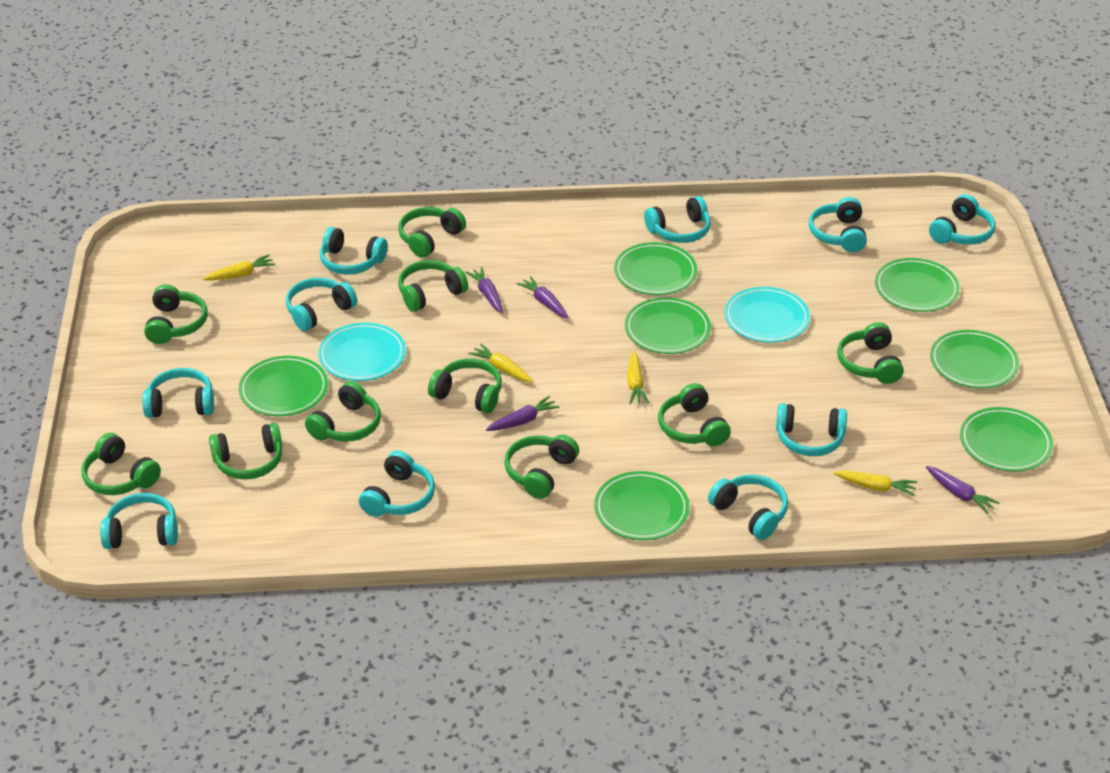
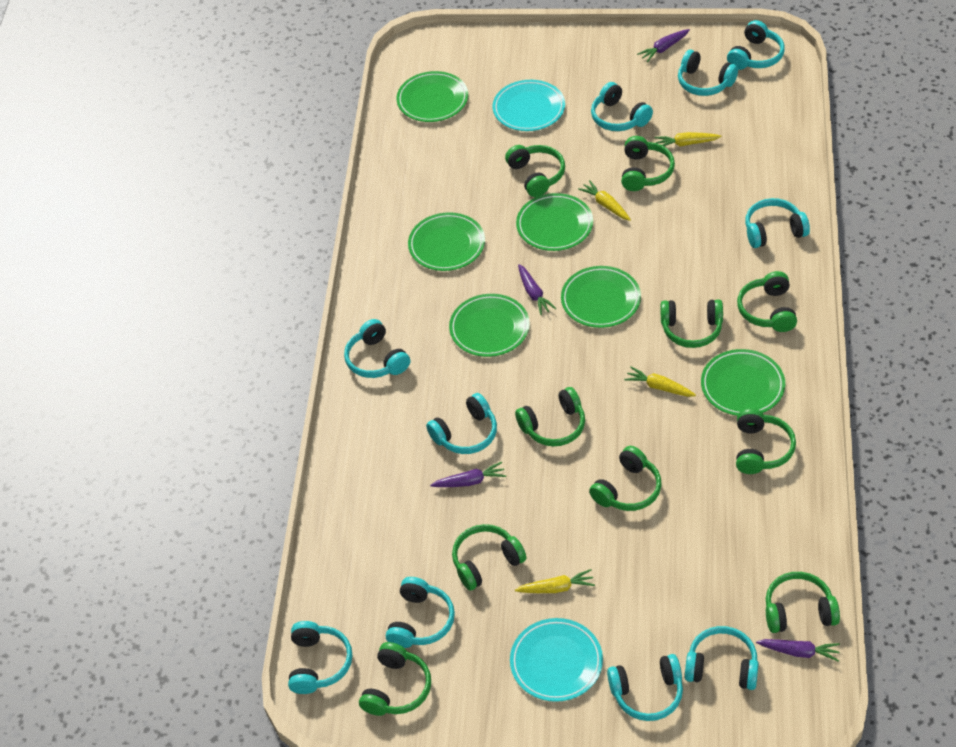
green plate: [239,356,328,416] [594,471,689,540] [614,242,697,295] [625,297,711,354] [875,258,960,312] [930,330,1019,389] [960,407,1053,471] = 7 -> [396,71,468,122] [408,213,485,271] [449,294,530,357] [516,193,593,251] [561,266,641,328] [701,349,785,416] = 6

